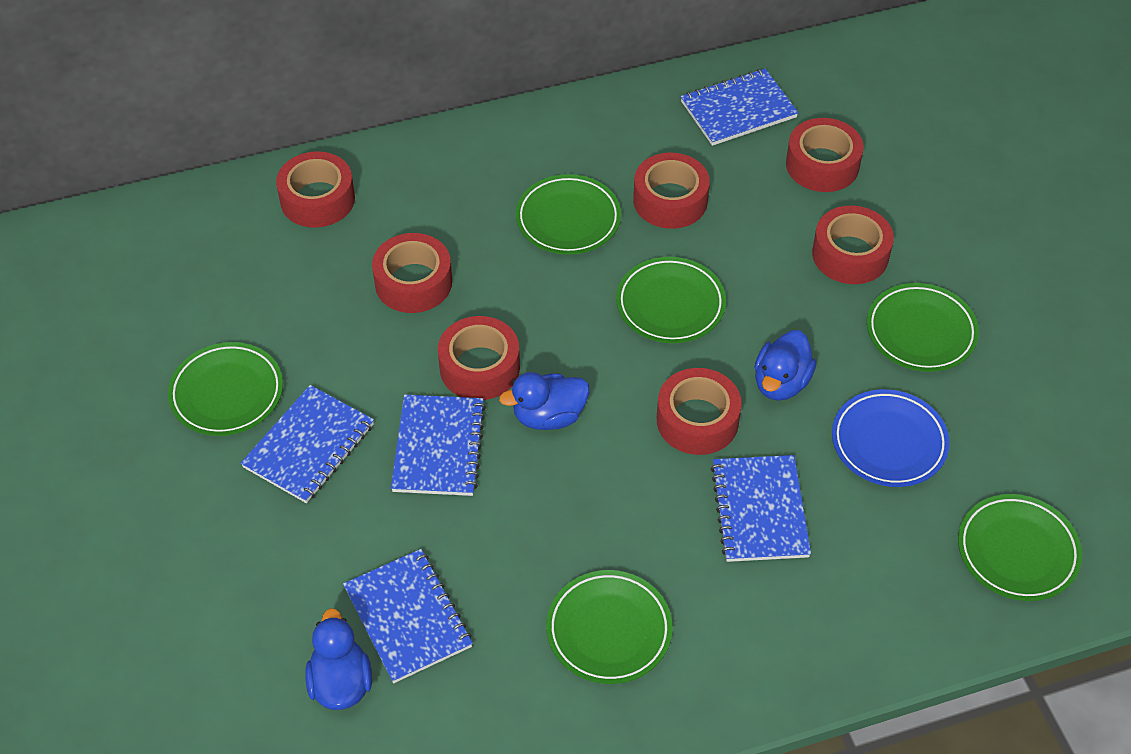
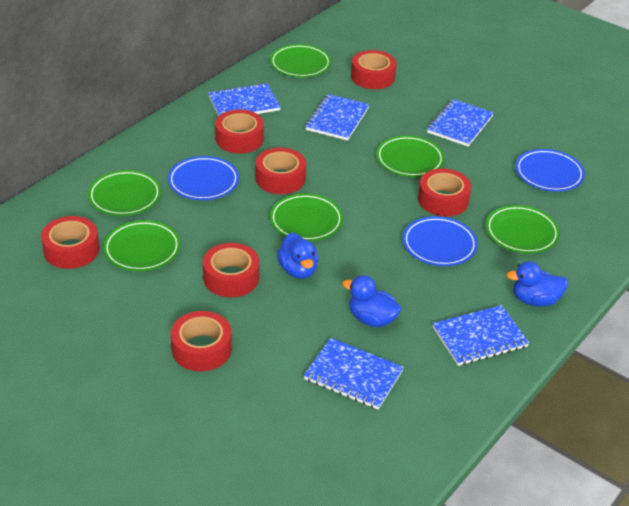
blue plate: [832,389,950,487] = 1 -> [168,156,239,200] [403,216,478,266] [515,149,585,192] = 3

